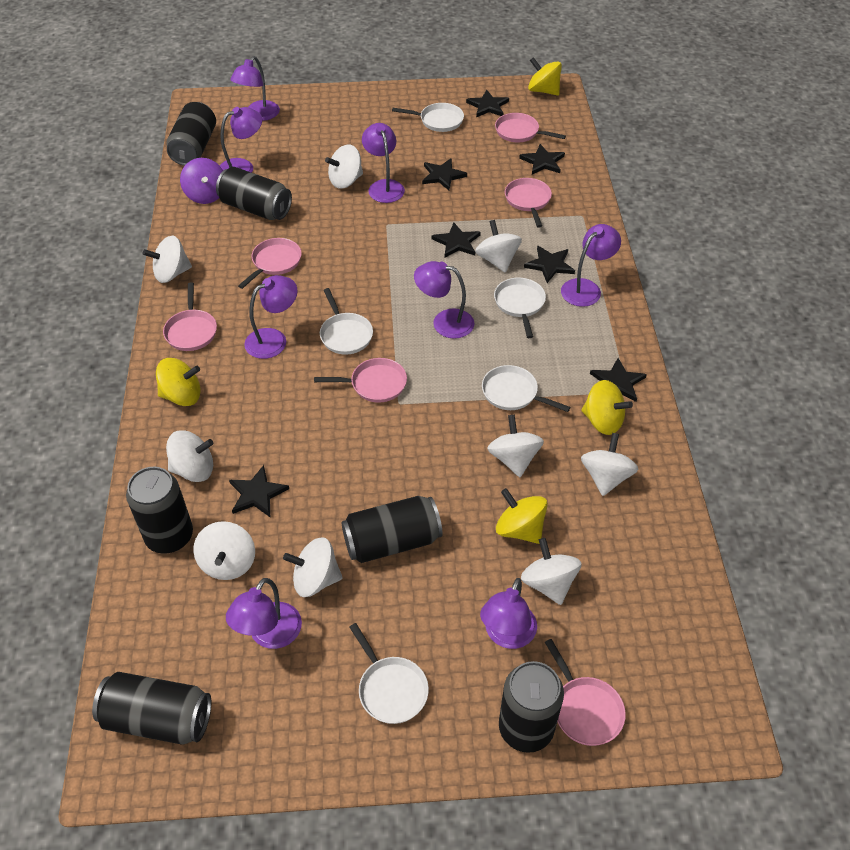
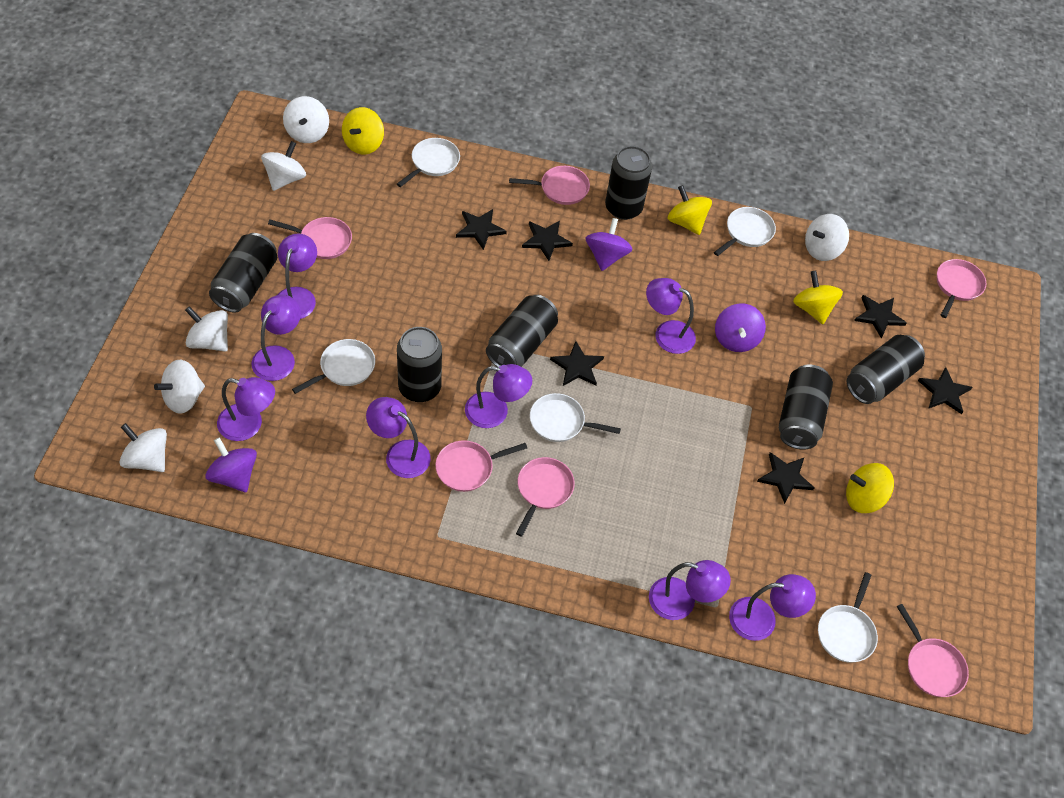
black star: [229,465,289,517] [422,158,467,190] [432,223,481,258] [466,90,509,117] [519,144,565,174] [524,246,575,283] [590,358,647,402] = 7 -> [456,209,507,250] [522,221,573,261] [550,341,604,386] [757,452,815,504] [854,295,907,338] [918,367,973,414] = 6
purple spinning top: [180,158,223,204] = 1 -> [205,437,257,493] [586,218,632,271] [715,303,766,352] = 3
white spinning top: [143,236,192,283] [166,430,214,482] [193,521,255,580] [283,537,343,597] [325,145,363,189] [475,220,522,272] [487,414,544,477] [521,538,582,605] [581,433,638,496] = 9 -> [120,423,167,472] [154,360,205,413] [185,306,228,352] [261,141,306,191] [283,96,329,143] [805,214,849,261] = 6

